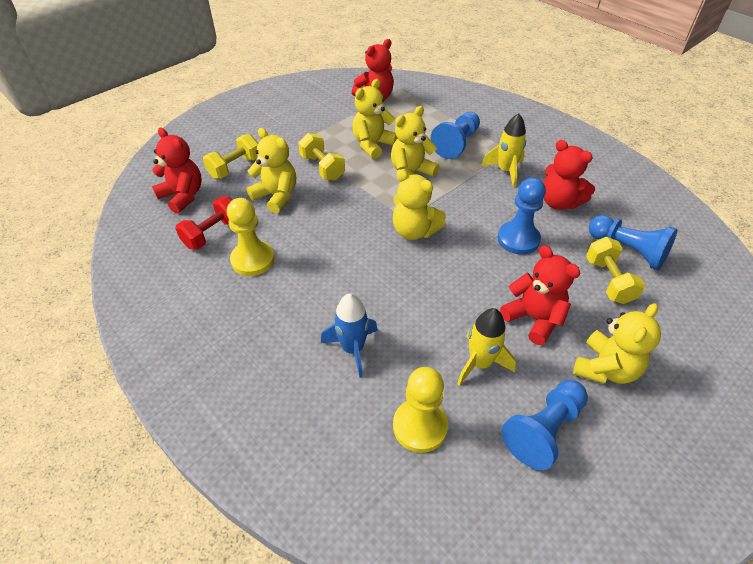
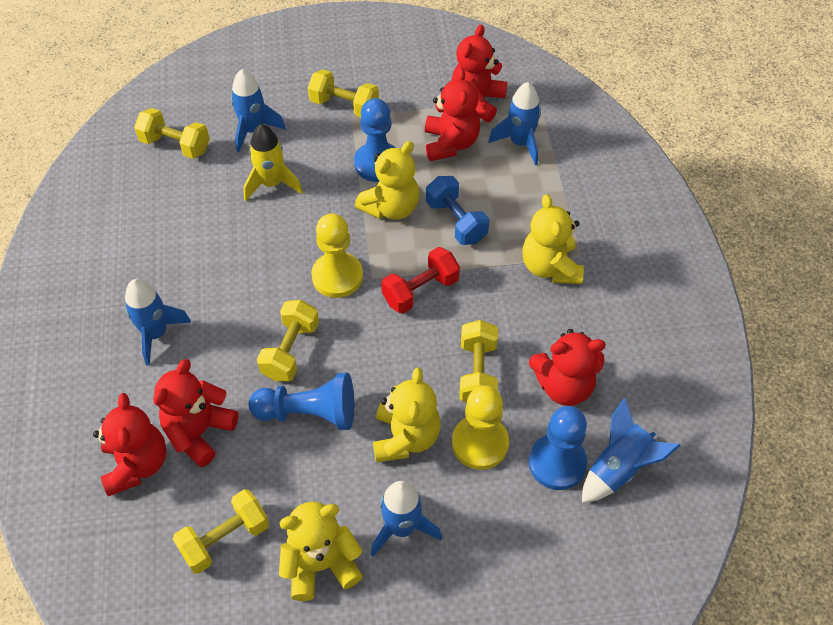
blue dumbbell: none = 0 -> [426,176,489,245] = 1
blue pawn: [430,112,480,159] [498,178,546,255] [502,380,588,470] [589,215,678,271] = 4 -> [249,373,354,430] [354,98,396,182] [529,406,587,490] = 3
blue rocket: [321,293,378,378] = 1 -> [125,279,191,366] [231,69,286,153] [371,481,442,557] [488,82,541,165] [582,398,681,503] = 5
red teddy bear: [152,127,202,213] [352,39,394,100] [500,245,580,345] [543,140,595,210] = 4 -> [93,393,167,496] [153,359,238,467] [425,68,480,161] [451,25,507,122] [529,329,606,406] = 5
yellow dumbbell: [203,134,258,179] [298,133,345,180] [586,237,645,304] = 3 -> [134,108,210,159] [173,489,269,574] [257,300,319,381] [308,69,379,117] [459,320,498,403] = 5
yellow rocket: [457,308,516,386] [481,113,526,187] = 2 -> [243,124,303,201] = 1
yellow teddy bear: [247,128,296,213] [352,79,398,159] [391,106,439,177] [393,170,446,240] [573,303,661,384] = 5 -> [279,502,363,601] [355,141,419,220] [373,368,441,463] [522,194,584,284] = 4

